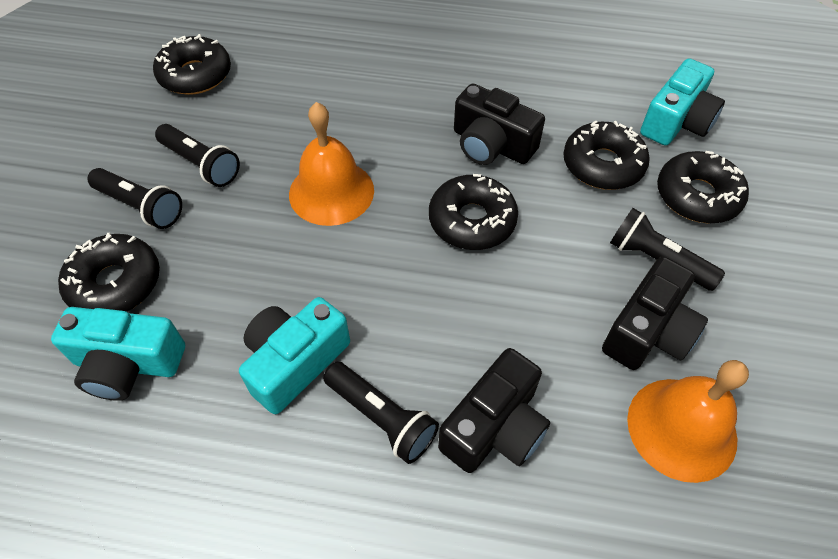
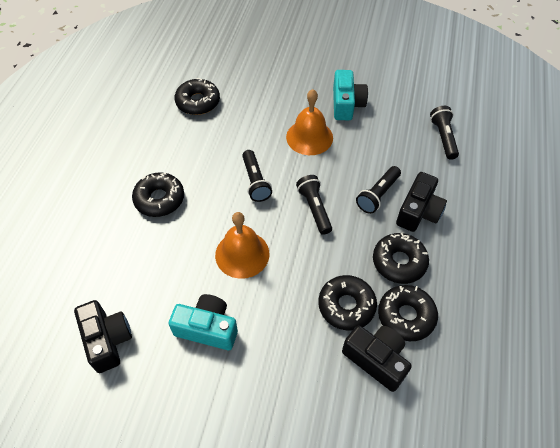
turquoise camera: [51,307,185,401] [239,297,350,414] [640,58,725,145] = 3 -> [169,294,238,350] [333,70,368,120] = 2

